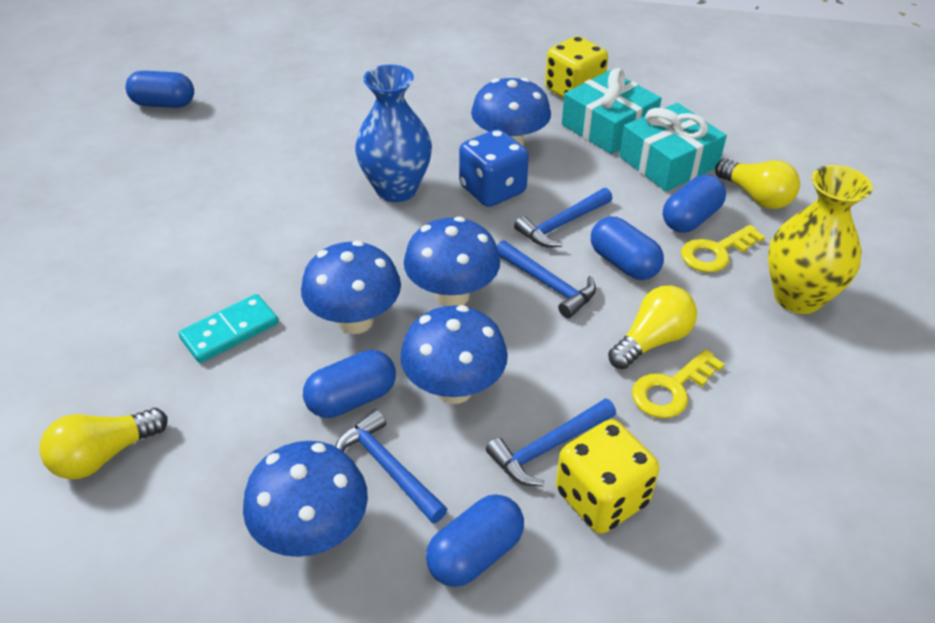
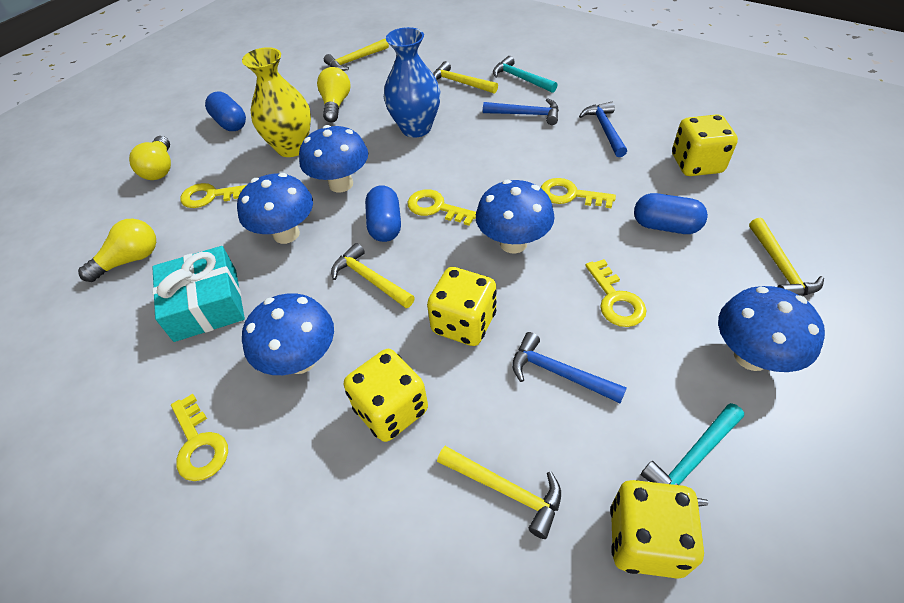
blue capsule: [126,71,194,108] [303,350,396,418] [426,494,524,587] [591,217,664,280] [663,175,726,232] = 5 -> [205,91,246,131] [365,186,401,242] [634,193,708,234] = 3
blue dice: [459,129,529,207] = 1 -> none = 0
blue hammer: [335,409,447,524] [486,398,616,486] [497,240,596,318] [514,188,613,248] = 4 -> [483,98,559,125] [512,332,627,403] [579,102,627,157] = 3
turquoise domino: [179,294,279,363] = 1 -> none = 0
turquoise gift: [562,68,661,154] [619,103,727,191] = 2 -> [152,246,245,342] = 1
turquoise hammer: none = 0 -> [493,56,557,93] [641,403,744,507] = 2
yellow dice: [545,36,608,98] [556,419,659,534] = 2 -> [343,349,428,442] [427,267,497,346] [610,480,704,579] [672,114,738,176] = 4
yellow hammer: none = 0 -> [324,39,389,71] [331,243,415,308] [433,61,498,94] [437,446,561,539] [749,218,824,296] = 5
yellow key: [632,349,724,418] [681,225,765,272] = 2 -> [171,394,228,481] [180,183,246,208] [407,189,476,226] [541,178,616,208] [585,259,646,327] = 5

